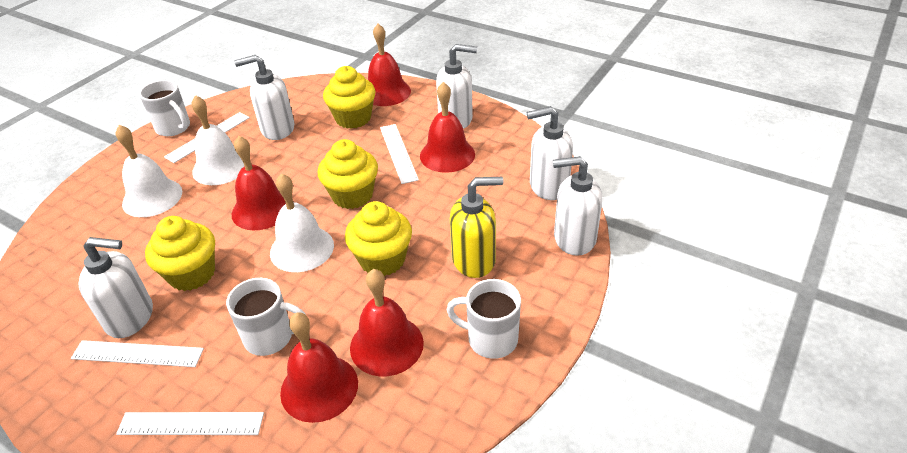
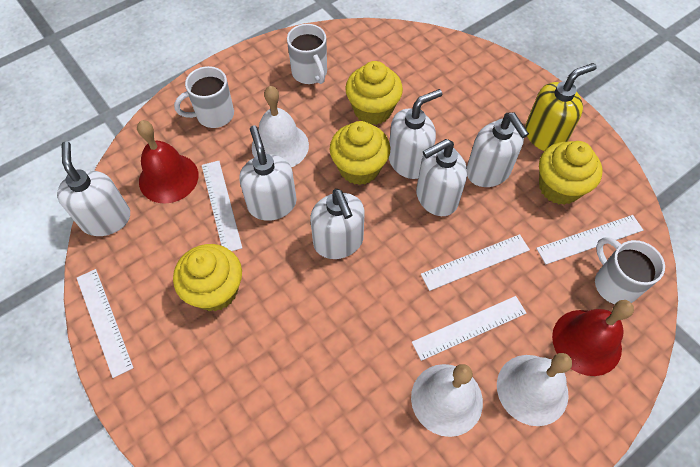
red bell: [232,136,286,230] [280,313,358,423] [350,269,424,376] [368,24,411,106] [420,82,475,173] = 5 -> [137,120,199,204] [552,300,634,376] = 2
white ruler: [71,340,204,367] [116,412,264,435] [164,112,250,163] [380,124,419,184] = 4 -> [77,269,134,378] [202,161,242,251] [412,296,526,361] [421,234,530,291] [536,215,643,264] = 5
white soap dispenser: [79,237,153,338] [234,55,295,140] [436,44,477,129] [527,106,573,200] [553,156,603,256] = 5 -> [57,142,130,236] [239,126,297,221] [310,189,365,259] [389,89,442,179] [416,139,467,216] [467,113,529,187] = 6

